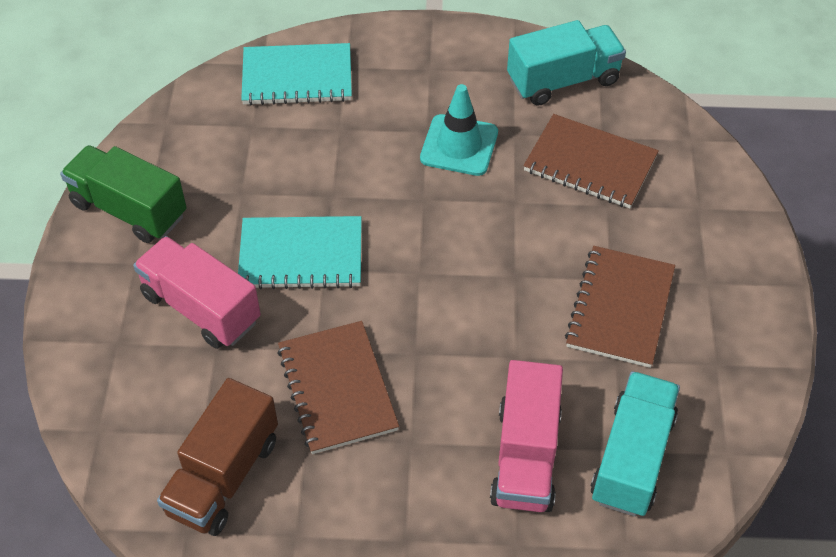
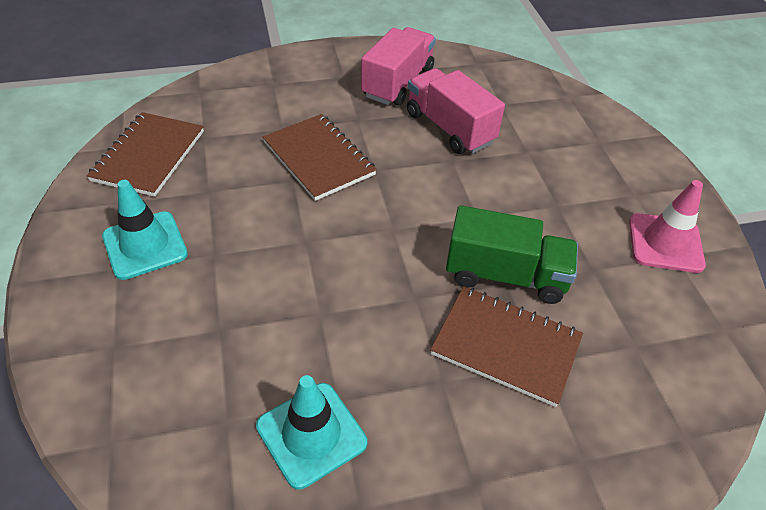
brown truck: [157,378,278,536] = 1 -> none = 0
pink traffic cone: none = 0 -> [629,180,706,273] = 1
turquoise notebook: [238,216,362,289] [241,43,352,105] = 2 -> none = 0
turquoise traffic cone: [420,84,498,176] = 1 -> [102,180,188,280] [256,375,367,489] = 2
turquoise truck: [507,20,626,106] [591,371,680,517] = 2 -> none = 0

